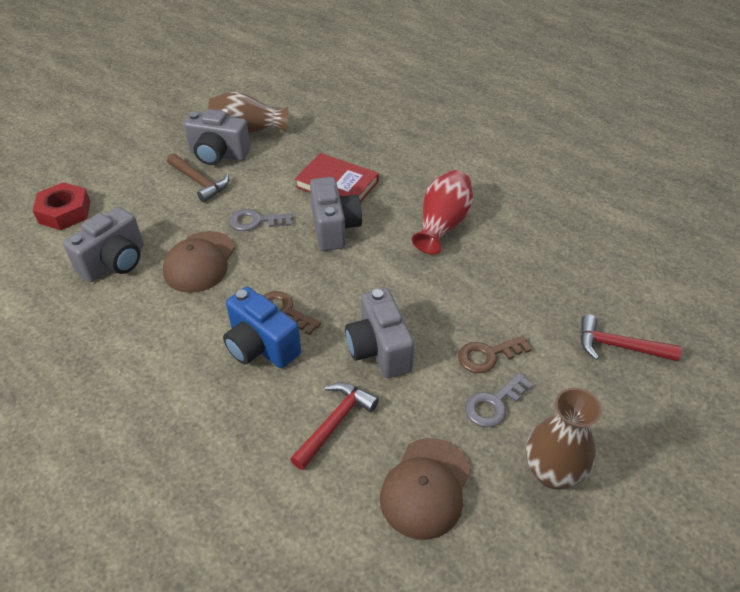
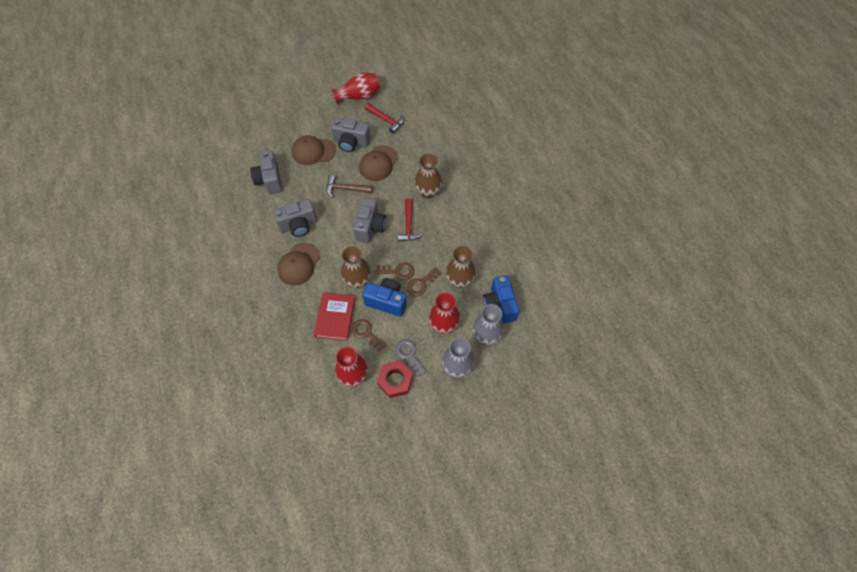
blue camera: [223,287,301,368] = 1 -> [362,278,407,317] [483,275,520,324] = 2
brown cap: [163,231,235,293] [380,438,471,540] = 2 -> [277,243,320,286] [292,135,336,165] [359,145,398,181] = 3
brown key: [263,291,321,335] [458,335,532,373] = 2 -> [351,319,386,352] [375,263,414,280] [407,267,441,296] = 3
brown vase: [208,92,289,133] [526,388,602,489] = 2 -> [341,246,371,288] [414,154,442,199] [446,246,476,288] = 3
grey key: [229,209,293,231] [465,373,533,428] = 2 -> [395,339,426,377] = 1
grey vase: none = 0 -> [442,337,474,378] [472,304,504,345] = 2
red vase: [412,170,473,254] = 1 -> [332,72,380,105] [335,347,368,387] [429,293,460,334] = 3

